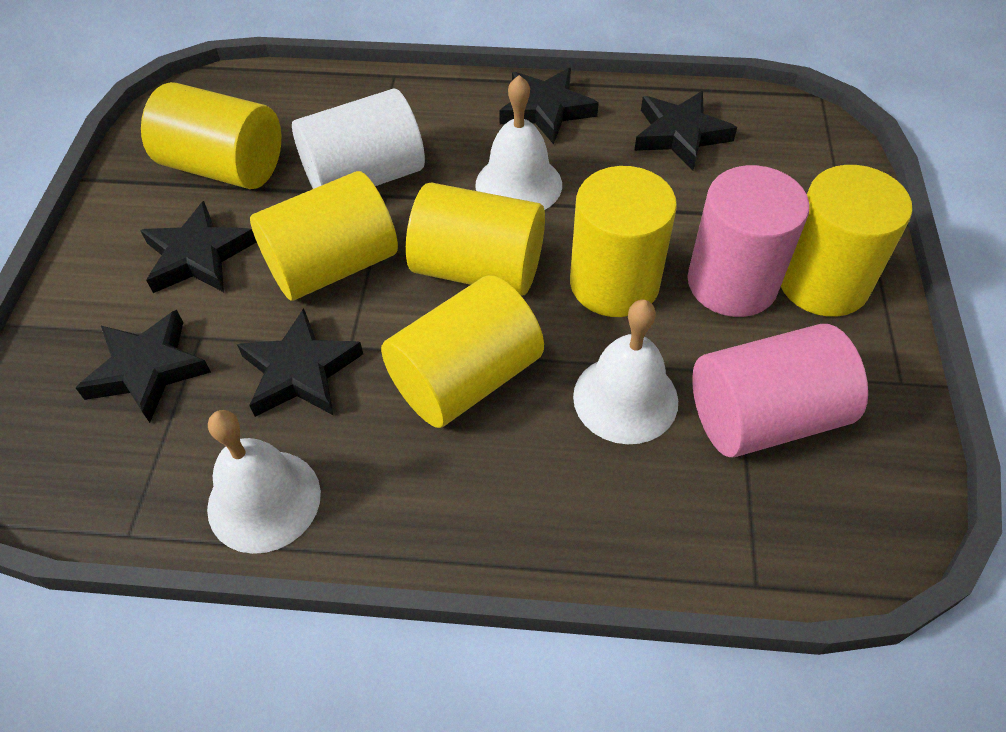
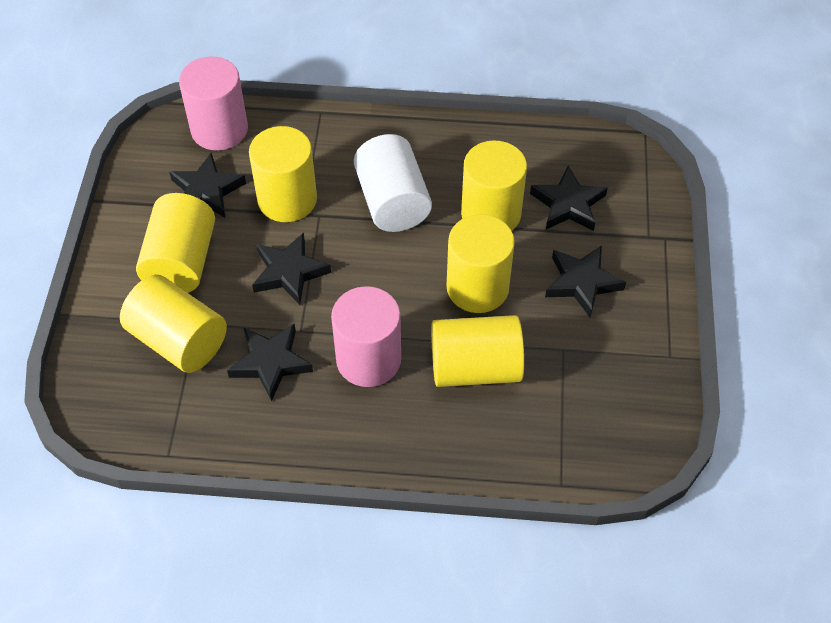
white bell: [207,410,321,554] [475,75,562,210] [573,300,678,444] = 3 -> none = 0

